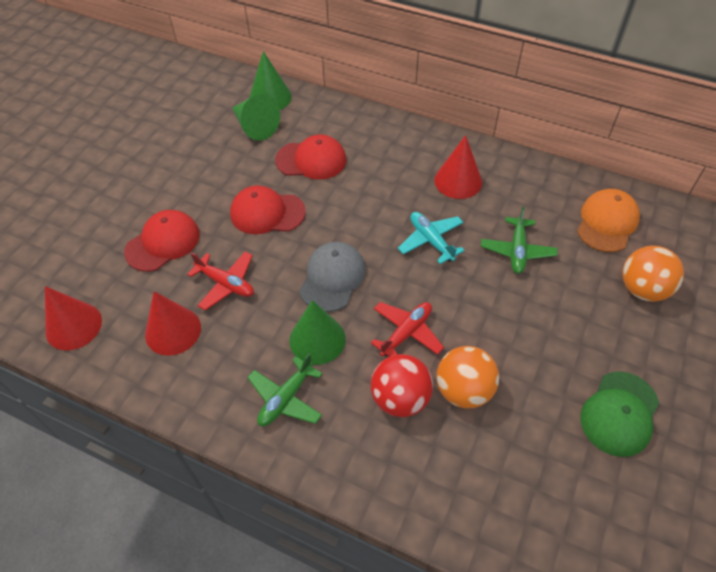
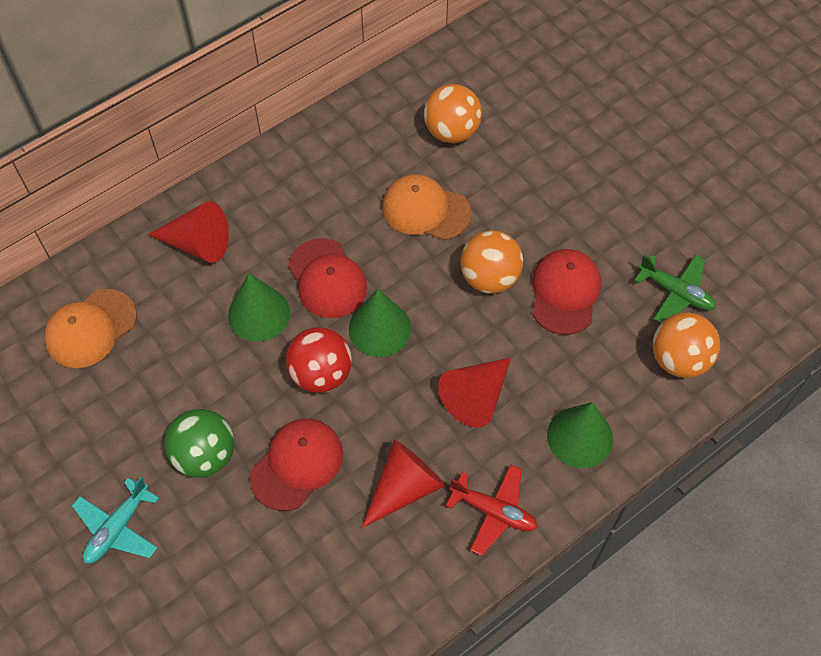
green ball: none = 0 -> [164,409,234,478] = 1
green cap: [580,371,659,457] = 1 -> none = 0
green plane: [247,353,323,426] [481,206,558,274] = 2 -> [634,254,716,323] = 1
grey cap: [299,242,366,312] = 1 -> none = 0
orange ball: [436,346,499,409] [622,246,684,302] = 2 -> [424,84,482,143] [460,230,523,294] [653,312,720,378] = 3
orange cap: [577,189,640,252] = 1 -> [44,289,137,368] [382,174,472,240] = 2
red plane: [187,251,254,310] [371,302,444,357] = 2 -> [446,465,538,556] = 1

